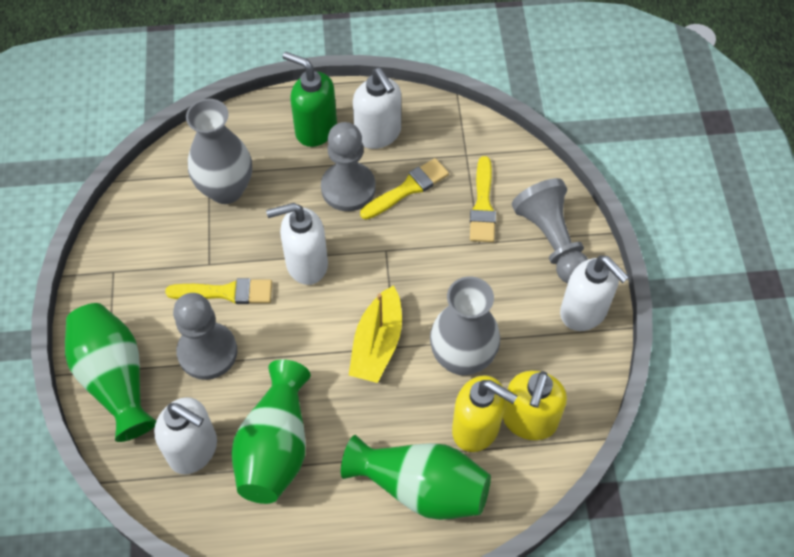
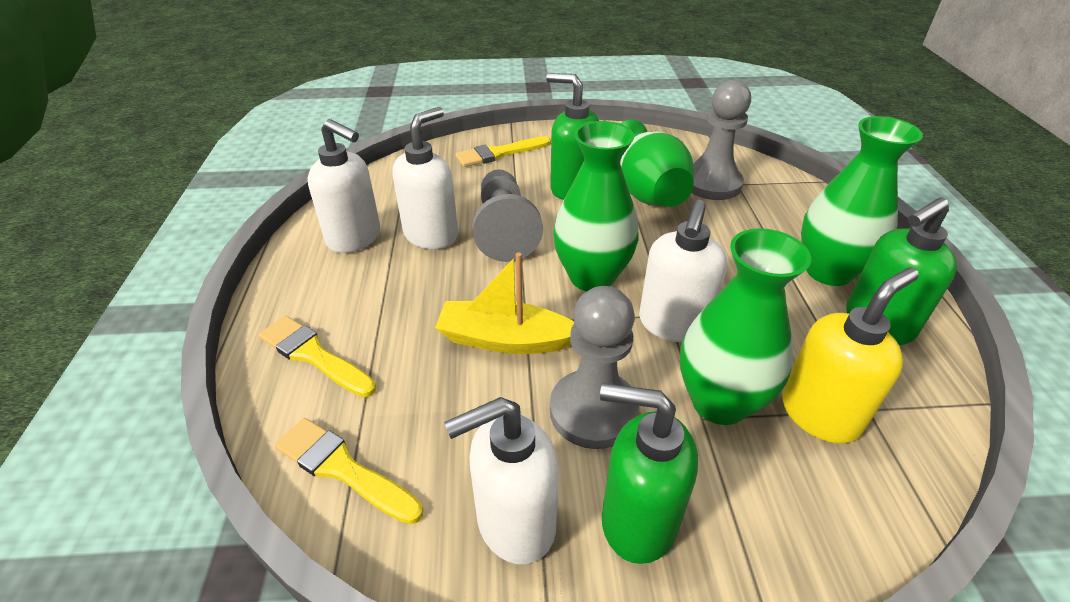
green soap dispenser: [283,51,337,147] = 1 -> [546,73,599,200] [600,383,698,564] [846,197,957,345] = 3
green vase: [65,303,156,442] [231,359,311,504] [341,435,491,520] = 3 -> [553,121,639,291] [620,119,694,207] [680,228,811,425] [801,116,923,286] = 4
grey vase: [186,99,252,204] [430,276,500,375] = 2 -> none = 0
yellow soap dispenser: [452,375,517,452] [503,371,567,440] = 2 -> [782,267,919,444] = 1

